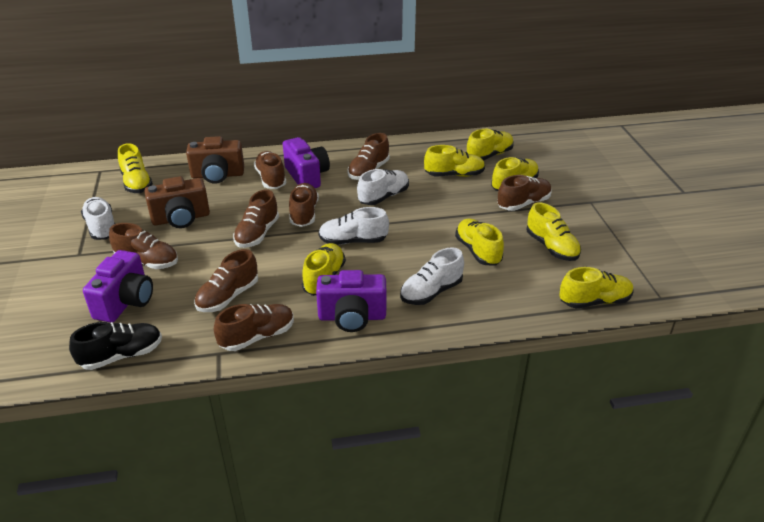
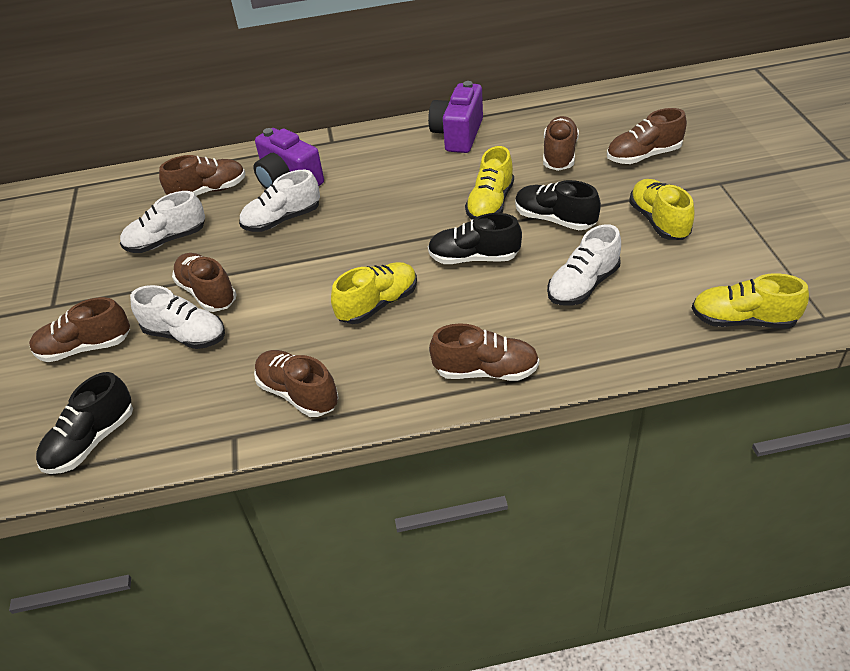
black shoe: [69,322,162,370] = 1 -> [36,372,133,474] [428,213,522,264] [515,180,601,230] = 3
brown camera: [144,176,210,228] [186,136,244,184] = 2 -> none = 0
brown shoe: [109,223,178,269] [194,249,258,312] [214,304,294,351] [233,189,279,248] [254,151,286,189] [289,183,319,227] [347,133,390,180] [497,175,552,211] = 8 -> [29,297,130,362] [159,155,246,196] [172,253,237,312] [254,350,339,417] [429,323,539,381] [543,116,579,171] [607,108,687,164] = 7
purple camera: [83,250,153,323] [283,137,330,188] [316,270,386,332] = 3 -> [254,128,324,189] [428,81,483,153] = 2
yellow shoe: [118,143,153,193] [302,243,346,296] [424,145,485,177] [455,219,504,265] [467,129,514,161] [491,157,539,191] [527,202,581,261] [559,267,634,308] = 8 -> [331,262,417,324] [465,146,514,220] [629,179,694,240] [692,273,809,329] = 4

